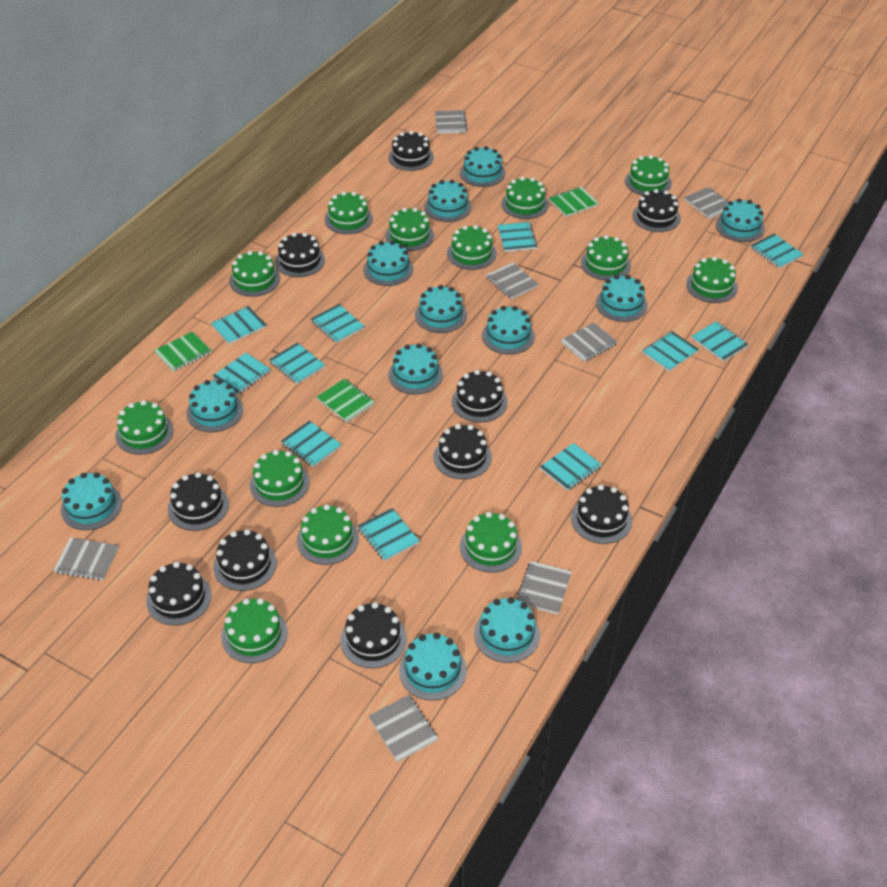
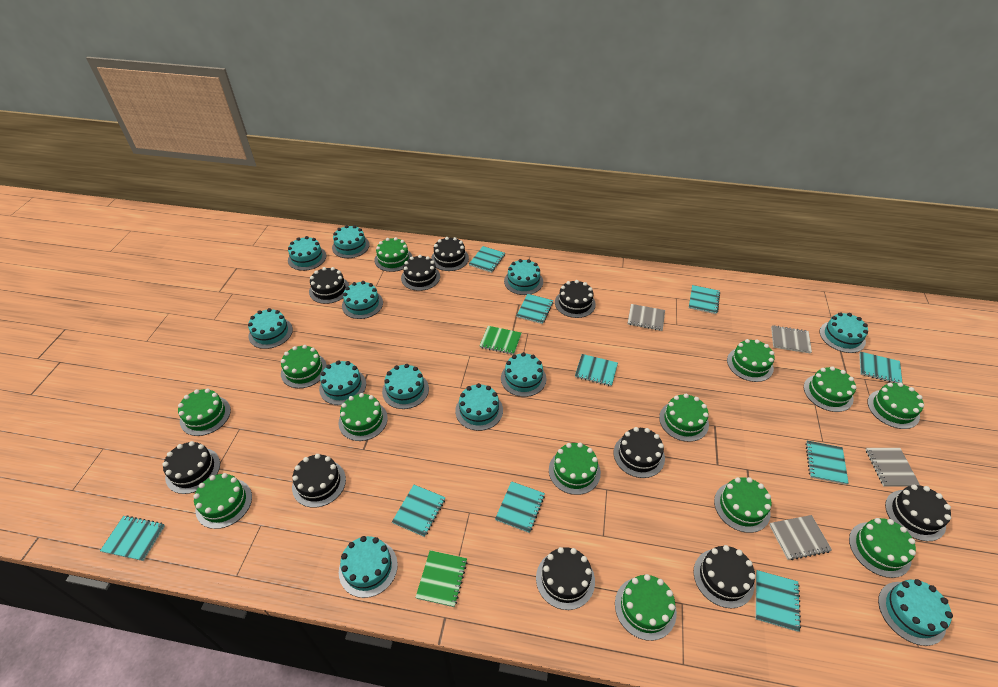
green notebook: [154,332,211,372] [317,378,375,422] [549,187,599,217] = 3 -> [415,550,467,607] [479,326,521,355] = 2
grey notebook: [53,537,119,581] [369,695,438,762] [435,110,467,134] [487,263,539,299] [516,561,572,614] [561,323,617,362] [684,187,728,219] = 7 -> [628,304,665,331] [769,515,832,560] [771,325,812,354] [866,448,920,487] = 4
turquoise notebook: [211,306,266,344] [213,353,271,395] [269,343,325,384] [281,421,342,467] [311,304,365,343] [358,508,419,561] [498,222,538,252] [540,443,602,491] [642,331,699,371] [692,321,749,362] [750,234,804,269] = 11 -> [100,516,165,561] [392,485,446,537] [469,246,505,273] [495,481,545,533] [516,294,553,324] [575,354,618,386] [689,285,720,314] [755,570,801,632] [805,441,849,485] [859,352,902,383] = 10

